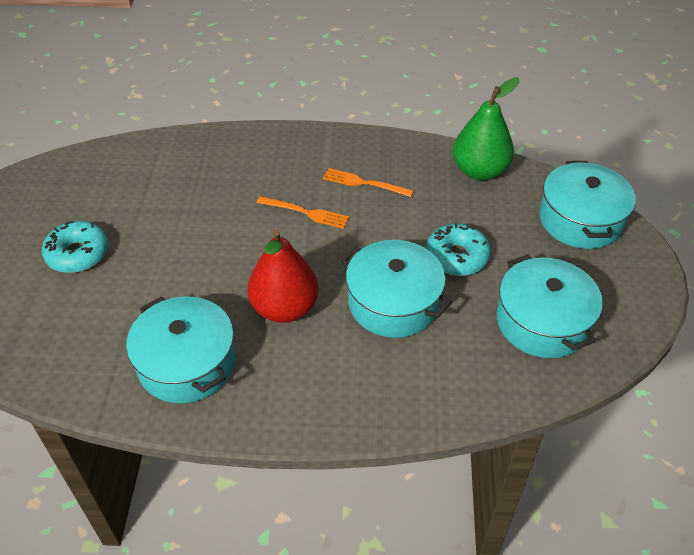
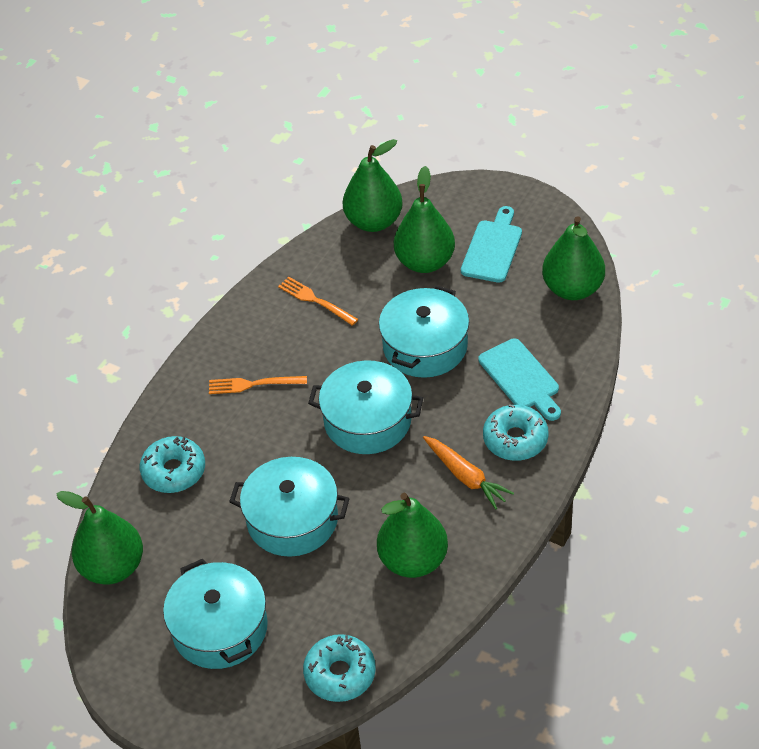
green pear: [453,78,519,181] = 1 -> [56,491,143,584] [343,139,403,232] [377,493,448,578] [394,166,455,273] [542,216,605,300] = 5
orange carrot: none = 0 -> [423,436,514,509] = 1
red pear: [248,229,319,323] = 1 -> none = 0
turquoise cutting board: none = 0 -> [461,206,522,283] [479,338,561,421] = 2
turquoise donut: [42,221,108,273] [426,223,491,276] = 2 -> [140,436,205,493] [303,634,376,702] [483,404,549,461] = 3

